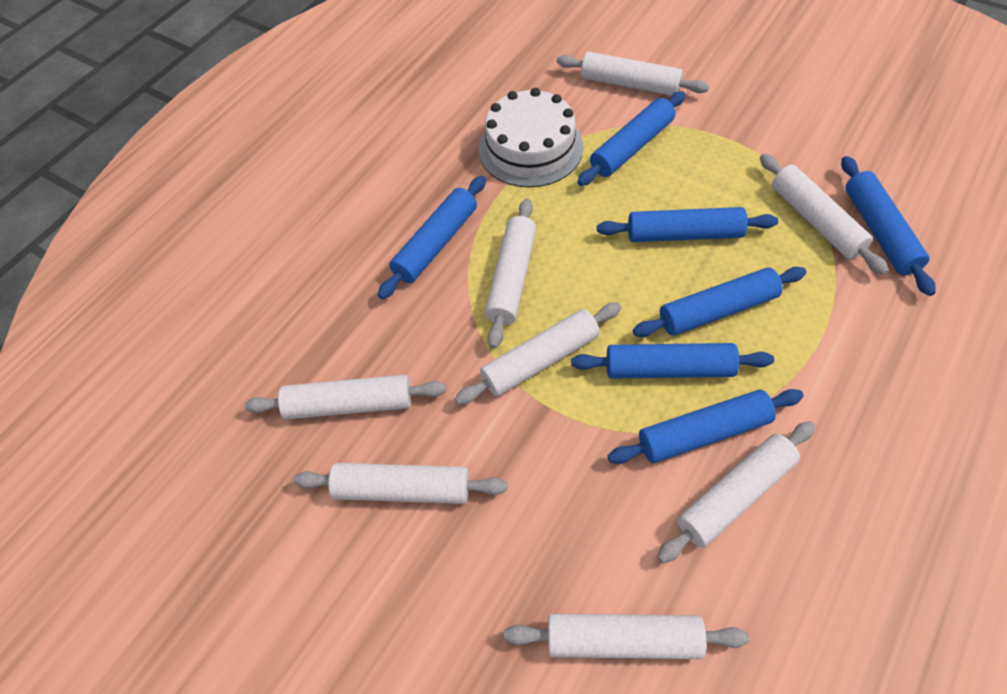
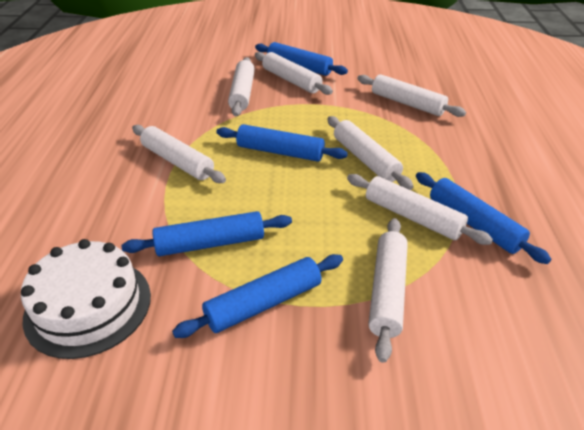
blue rolling pin: [378,176,486,299] [571,343,774,379] [577,91,685,186] [597,207,778,242] [608,389,804,464] [633,267,806,337] [841,156,936,296] = 7 -> [121,211,292,256] [172,254,343,338] [216,124,348,162] [255,42,348,76] [416,172,551,264] = 5
white rolling pin: [245,375,446,419] [293,463,507,504] [455,302,621,405] [485,199,536,349] [504,614,749,659] [557,52,709,96] [657,421,815,563] [760,154,889,275] = 8 -> [132,125,226,183] [228,57,255,116] [255,52,333,95] [327,116,414,190] [347,174,493,245] [357,74,466,117] [368,218,408,363] = 7

